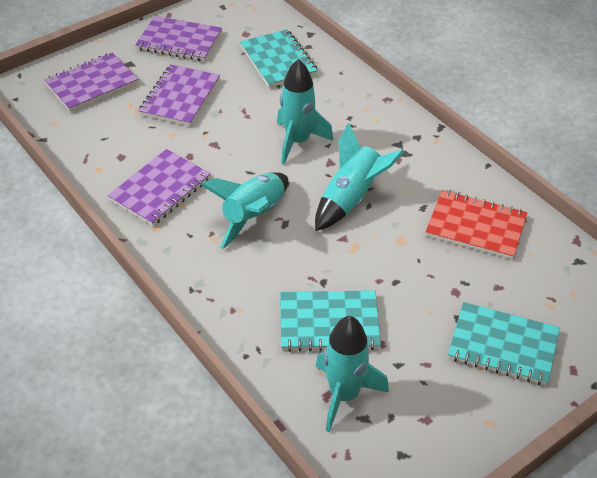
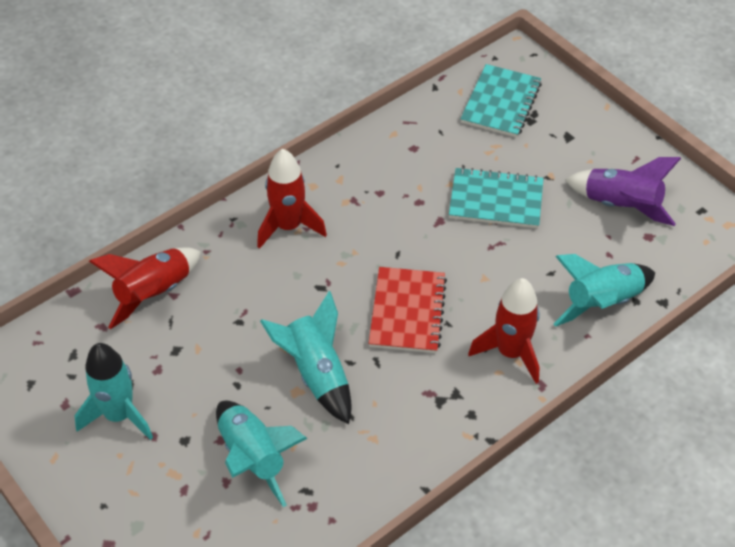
purple notebook: [44,53,138,112] [108,149,211,226] [135,16,222,61] [139,64,220,126] = 4 -> none = 0
purple rocket: none = 0 -> [565,157,681,226] = 1
red rocket: none = 0 -> [89,247,201,329] [257,149,327,249] [468,278,540,383] = 3
turquoise notebook: [240,29,318,88] [280,290,381,352] [448,302,560,385] = 3 -> [449,167,544,228] [460,64,542,138] = 2

